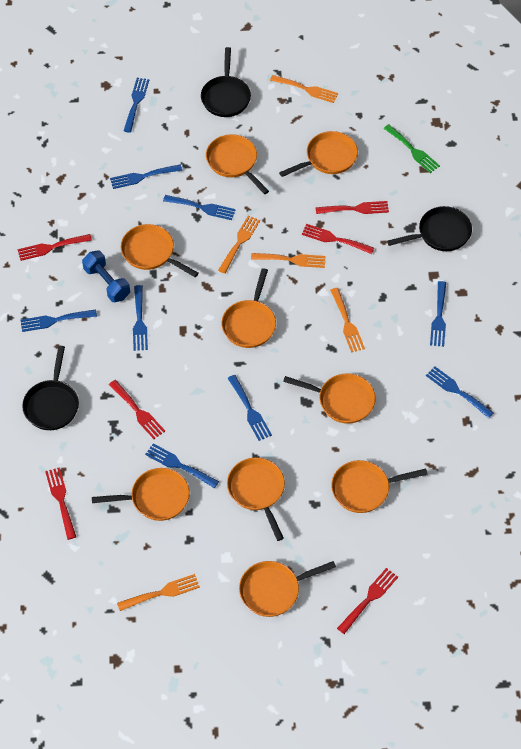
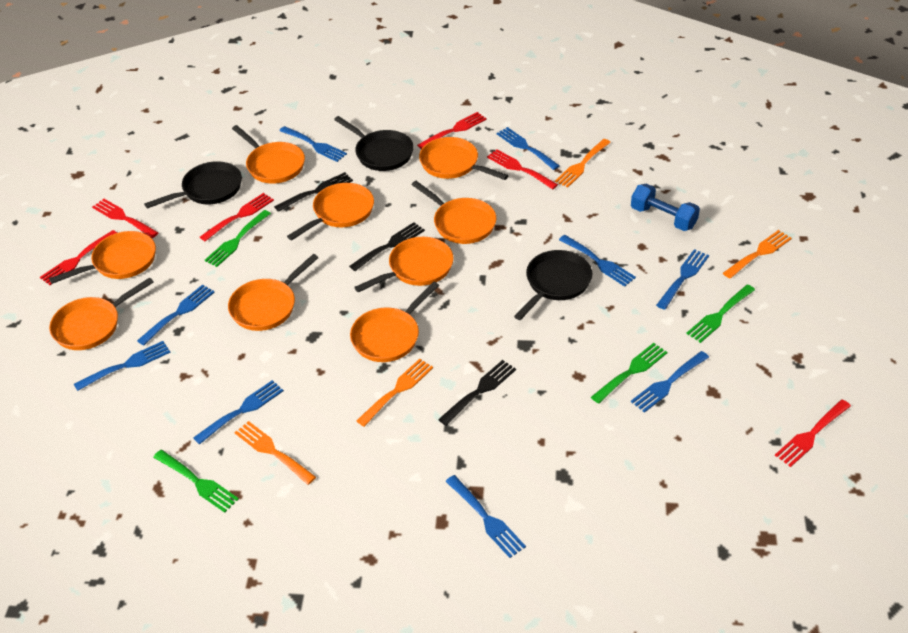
black fork: none = 0 -> [274,172,353,212] [349,222,425,271] [438,360,516,426] = 3
green fork: [383,124,440,173] = 1 -> [153,450,239,513] [205,210,271,267] [591,343,667,404] [686,284,755,343] = 4
orange fork: [117,574,200,611] [218,215,260,274] [251,253,326,268] [270,75,338,103] [330,288,365,353] = 5 -> [234,421,316,485] [357,359,433,427] [555,139,611,188] [723,230,792,279] = 4

